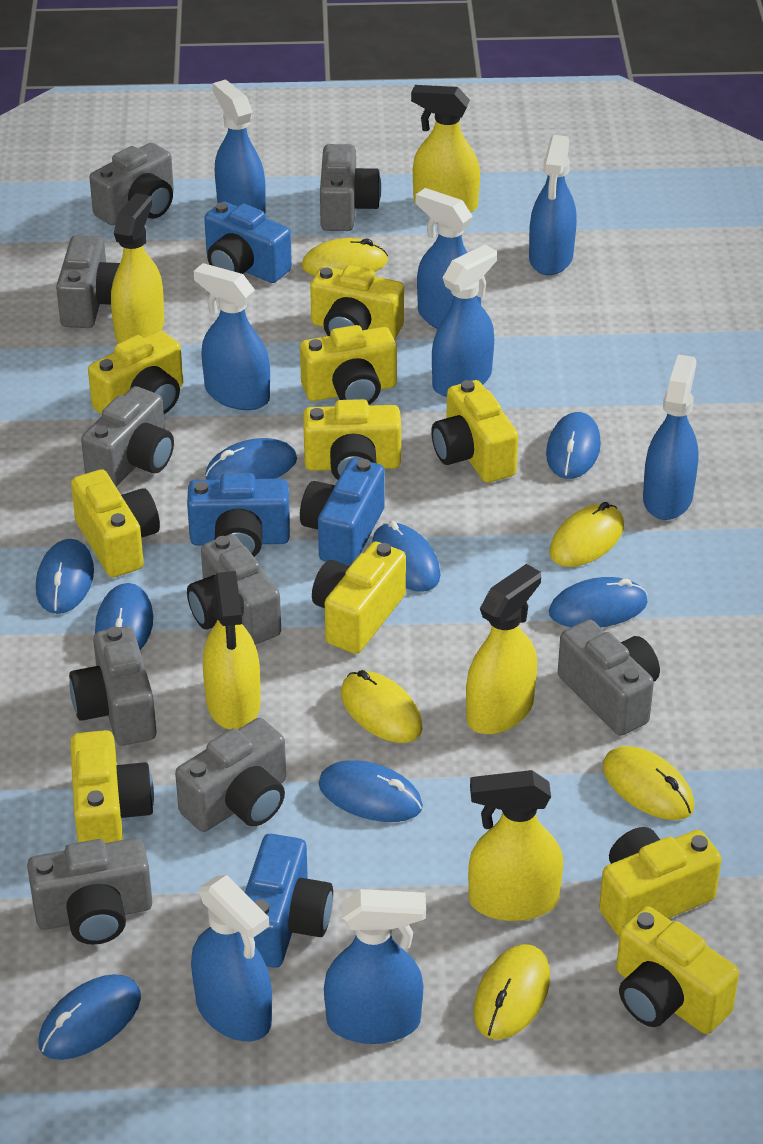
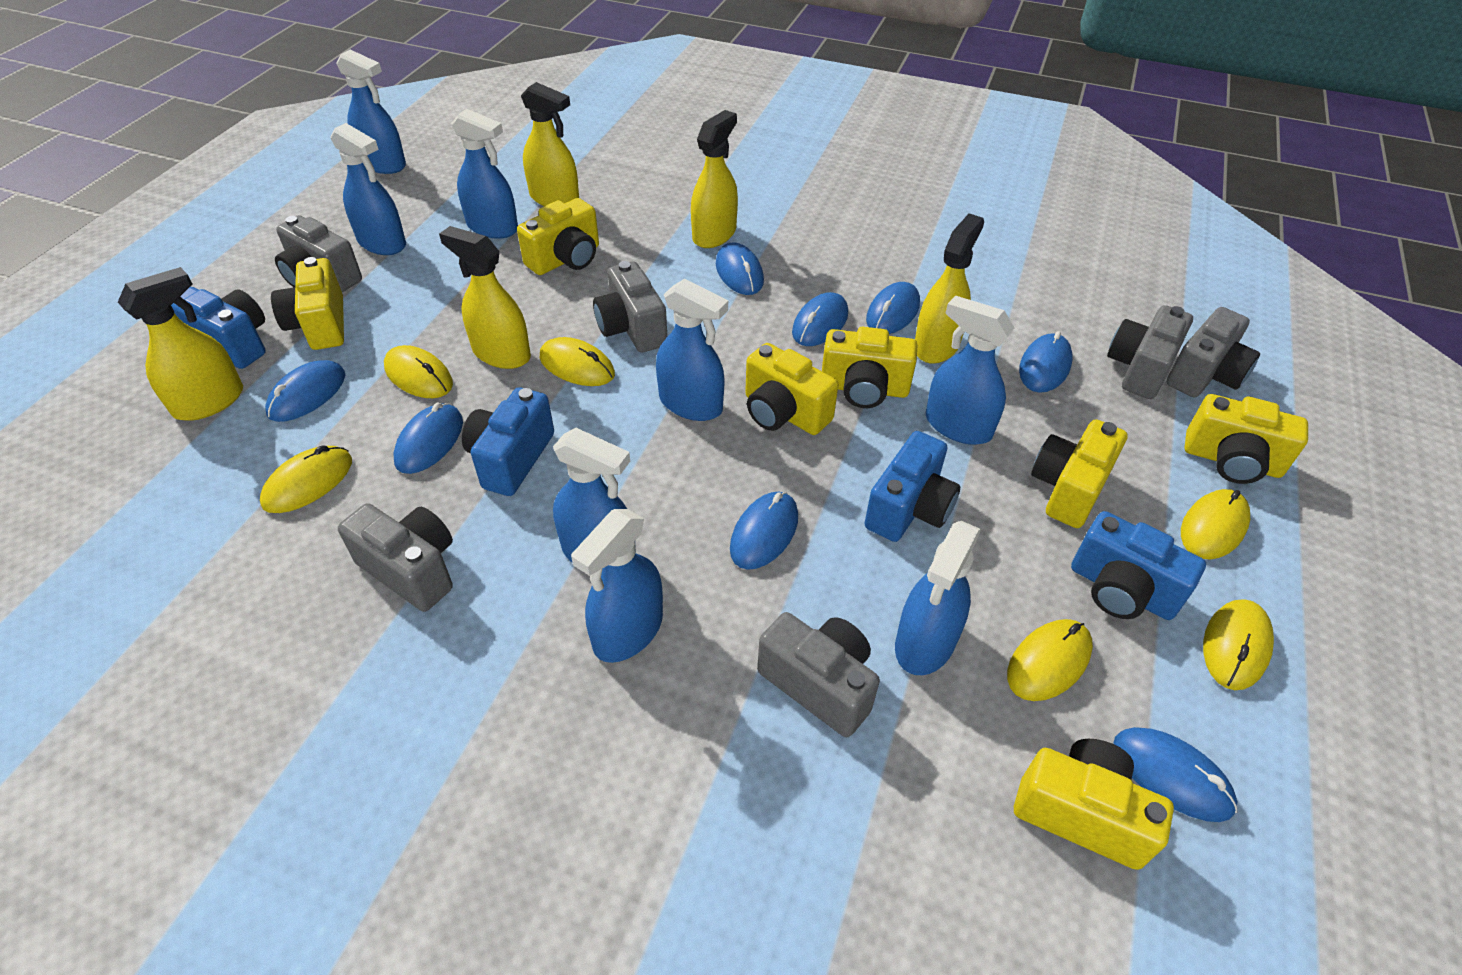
grey camera: [27,838,152,945] [56,235,120,328] [69,626,156,746] [81,386,174,487] [89,143,174,225] [175,718,286,832] [187,534,281,645] [320,144,381,231] [558,620,660,736] = 9 -> [275,215,362,292] [338,503,453,612] [593,261,667,352] [757,612,880,737] [1107,305,1193,399] [1167,307,1260,397] = 6
yellow camera: [70,730,154,843] [71,469,160,578] [88,330,183,415] [300,325,397,405] [303,399,401,480] [310,265,404,340] [312,541,406,654] [431,380,518,483] [599,827,722,936] [616,906,739,1034] = 10 -> [271,257,344,350] [517,198,599,275] [745,343,838,435] [822,327,917,408] [1014,739,1174,870] [1031,419,1128,528] [1184,394,1308,484] = 7
yellow mouse: [302,238,388,276] [341,670,423,743] [474,944,550,1040] [549,502,624,567] [603,746,695,820] = 5 -> [260,445,352,513] [384,345,453,398] [540,337,615,386] [1007,619,1093,701] [1181,489,1250,559] [1203,599,1274,690] = 6

